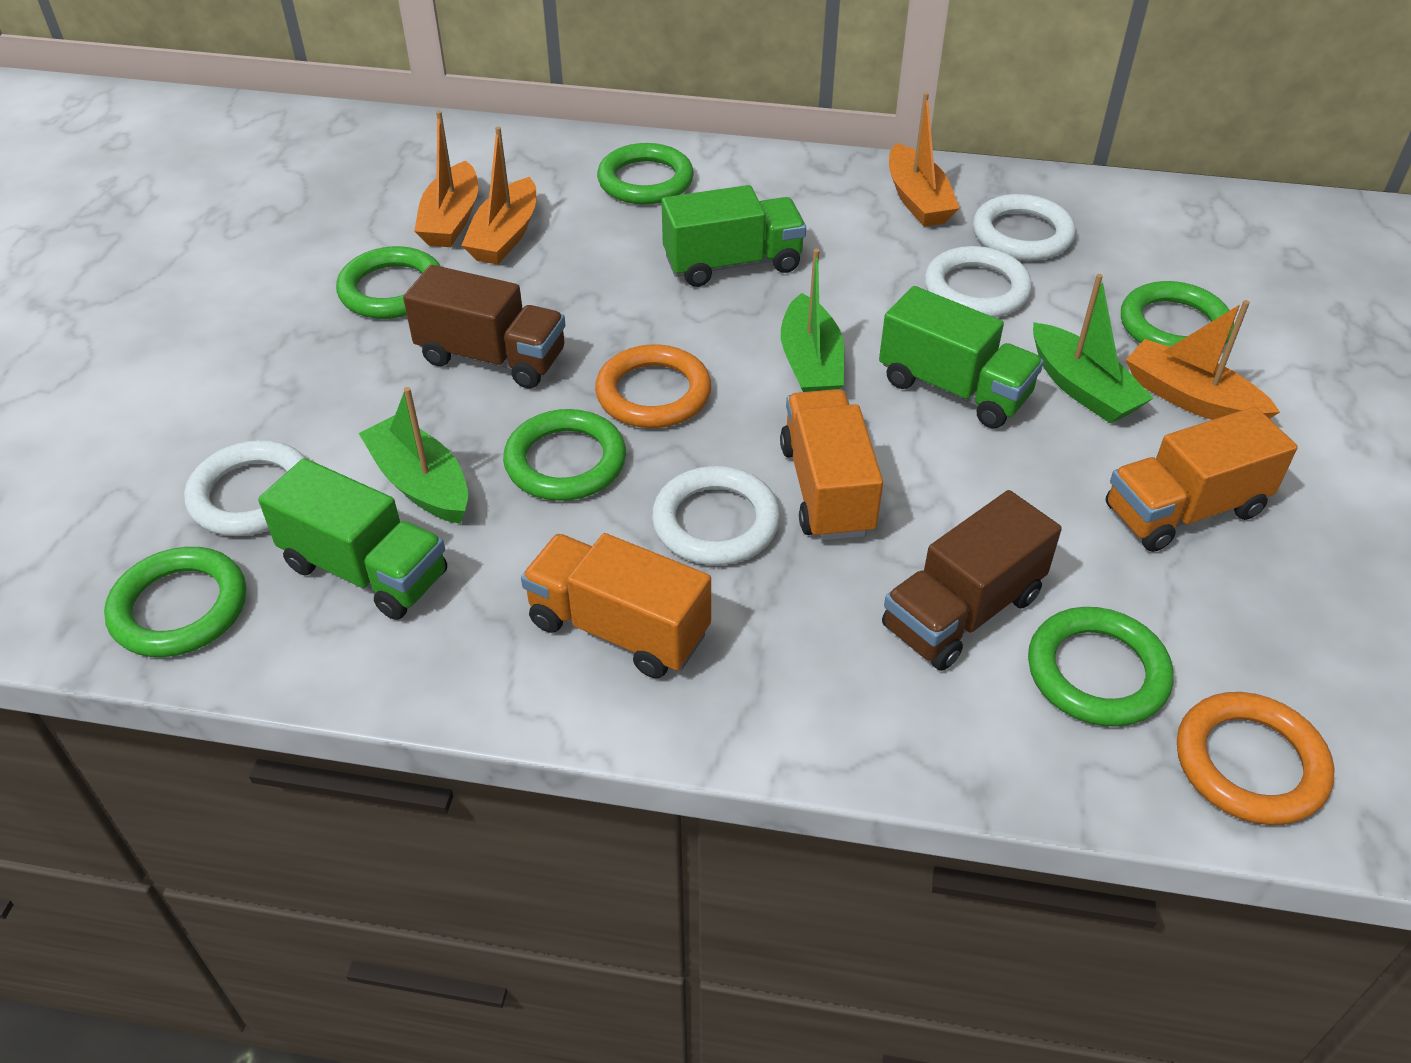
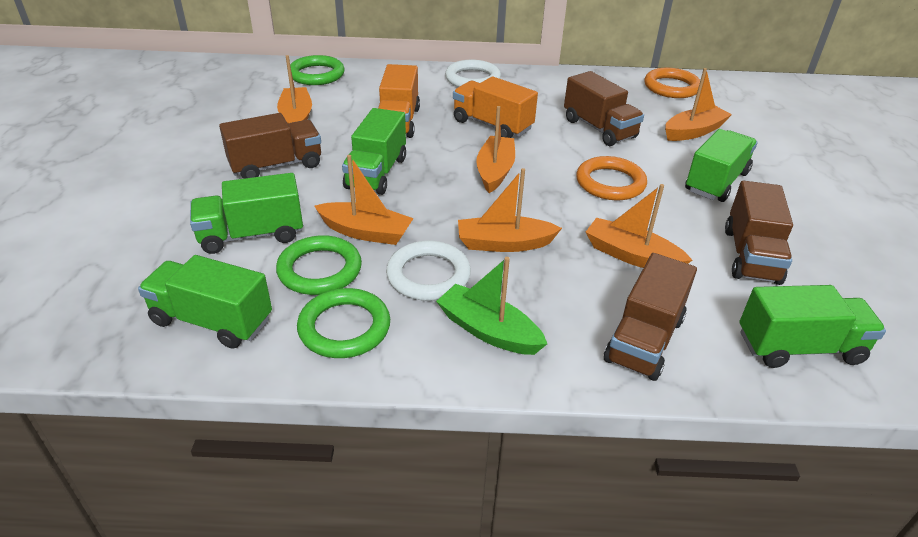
brown truck: [403,265,565,389] [882,490,1062,671] = 2 -> [219,113,321,179] [564,71,644,146] [604,253,697,381] [725,181,793,285] = 4
green boat: [359,387,468,524] [781,249,844,392] [1033,274,1154,423] = 3 -> [436,257,547,355] = 1
green ring: [104,547,246,657] [336,246,440,319] [503,409,626,501] [597,143,694,205] [1028,607,1173,727] [1121,281,1234,347] = 6 -> [276,235,362,295] [290,55,345,85] [297,288,390,358] = 3
green truck: [258,458,447,620] [661,185,806,287] [879,286,1044,429] = 3 -> [138,255,272,349] [190,173,303,254] [342,108,406,195] [685,129,758,202] [740,285,886,368] = 5
orange boat: [414,111,478,247] [461,127,536,265] [889,92,960,227] [1126,300,1280,420] = 4 -> [277,55,312,124] [314,155,414,245] [458,168,562,252] [476,106,515,193] [586,184,692,268] [665,68,732,141] = 6
orange truck: [521,533,711,678] [780,389,883,541] [1106,407,1298,552] = 3 -> [378,64,420,138] [453,76,538,138] = 2
white ring: [184,440,305,536] [652,466,780,565] [924,246,1032,318] [973,194,1076,261] = 4 -> [386,241,471,301] [445,60,501,87] = 2

